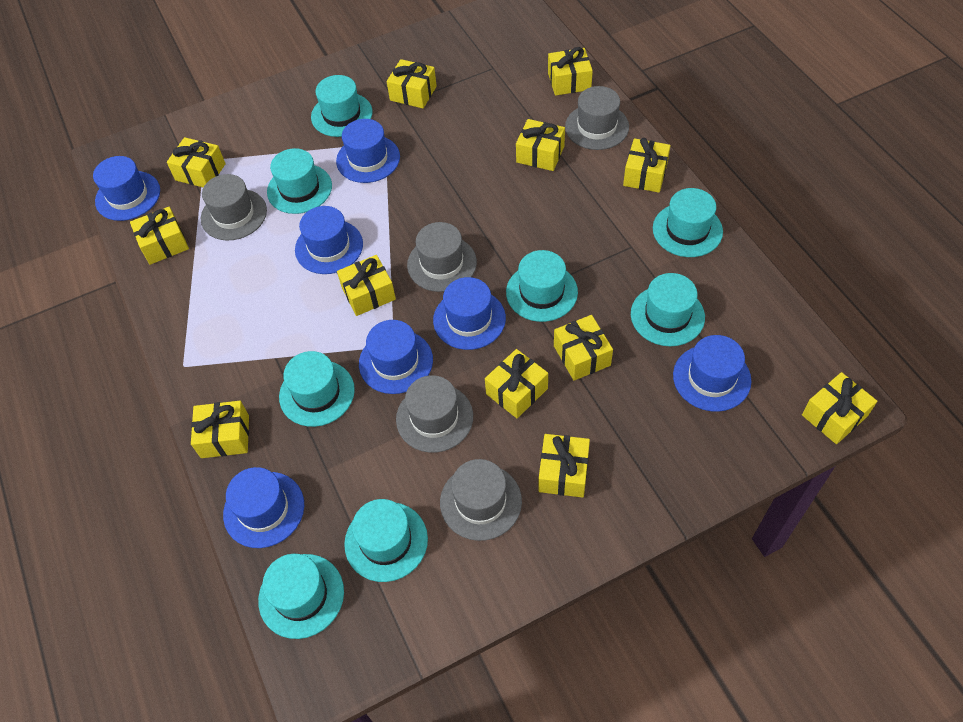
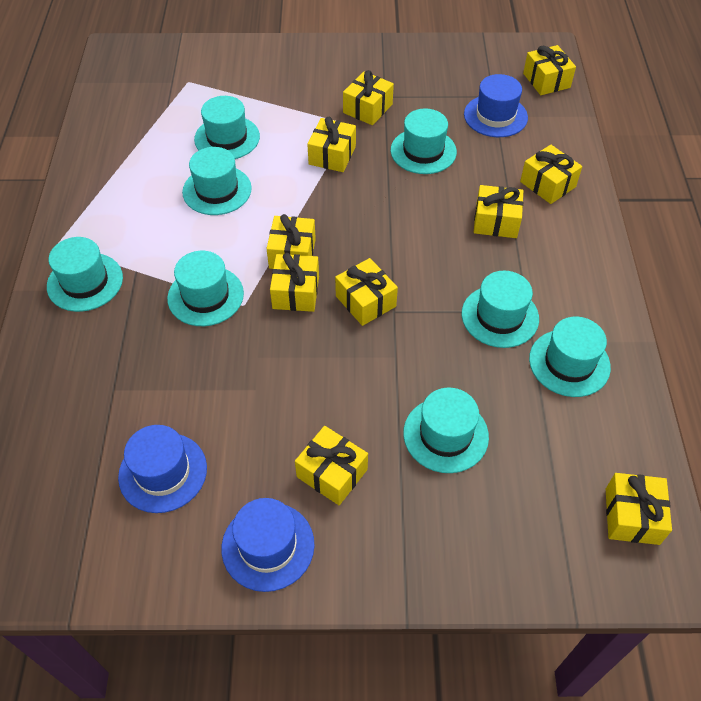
blue hat: [93,156,160,221] [223,467,304,548] [295,206,363,274] [336,119,400,183] [359,320,433,394] [433,277,506,350] [673,335,751,412] = 7 -> [118,425,207,513] [221,498,315,592] [464,74,528,137] = 3
grey hat: [201,174,267,240] [396,375,473,453] [407,222,477,292] [440,459,522,541] [565,86,629,150] = 5 -> none = 0
yellow gift: [130,207,189,265] [167,137,226,187] [191,401,249,458] [337,255,396,316] [387,59,437,108] [485,349,548,418] [516,119,565,171] [538,434,590,498] [548,47,593,96] [554,315,613,381] [623,138,671,193] [802,372,877,444] = 12 -> [266,214,316,269] [270,253,319,312] [295,426,368,505] [307,117,356,172] [335,258,398,326] [343,70,394,125] [474,185,523,238] [520,145,582,204] [523,45,576,95] [606,473,672,545] = 10

